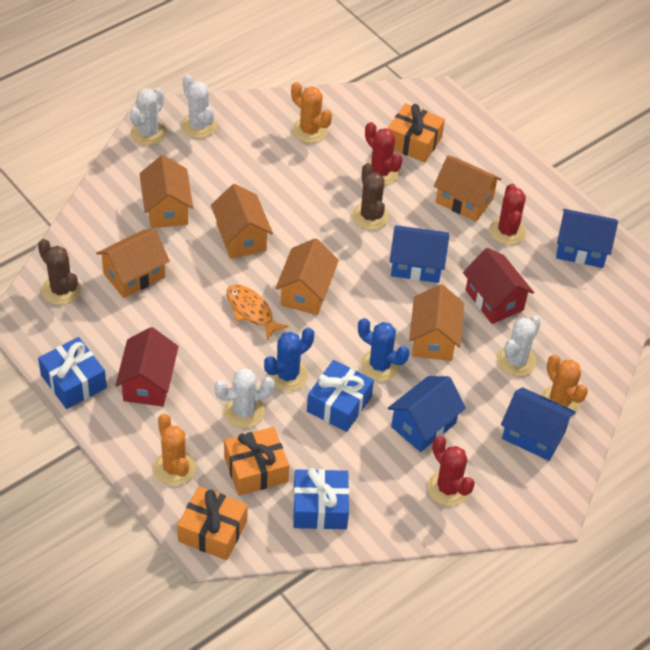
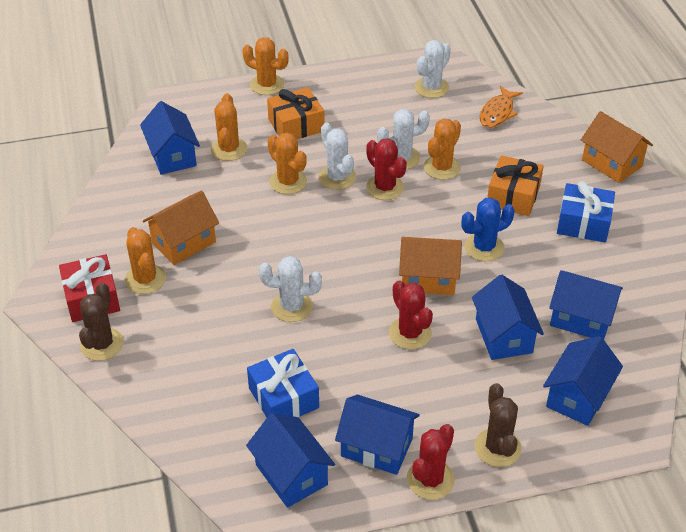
blue cactus: [264,328,314,391] [358,318,409,381] = 2 -> [461,198,515,261] = 1
blue gift: [38,337,107,409] [293,468,349,529] [307,360,374,432] = 3 -> [247,349,319,418] [557,181,615,242] = 2
blue house: [388,376,466,452] [390,225,449,283] [501,387,576,461] [556,209,618,268] = 4 -> [140,101,200,175] [246,413,335,508] [335,395,420,475] [472,275,544,360] [543,336,623,426] [549,270,623,339] = 6
orange cactus: [153,414,196,486] [291,82,332,143] [541,354,588,417] = 3 -> [125,227,166,294] [211,93,247,161] [242,37,289,95] [267,133,307,194] [423,119,461,180] = 5
orange gift: [177,486,248,560] [224,427,289,496] [388,103,445,163] = 3 -> [267,87,325,139] [487,155,544,216] = 2
orange house: [96,229,170,298] [139,155,193,228] [211,184,273,259] [275,238,339,315] [409,284,464,361] [434,155,502,222] = 6 -> [143,190,219,265] [399,237,462,295] [581,111,653,183] = 3
red gift: none = 0 -> [59,254,120,322] = 1
red house: [115,327,179,406] [463,248,534,324] = 2 -> none = 0

